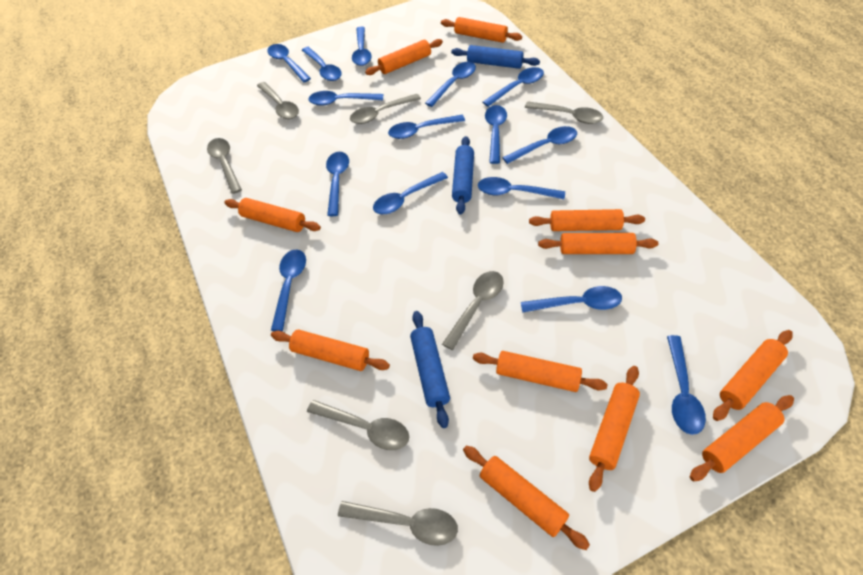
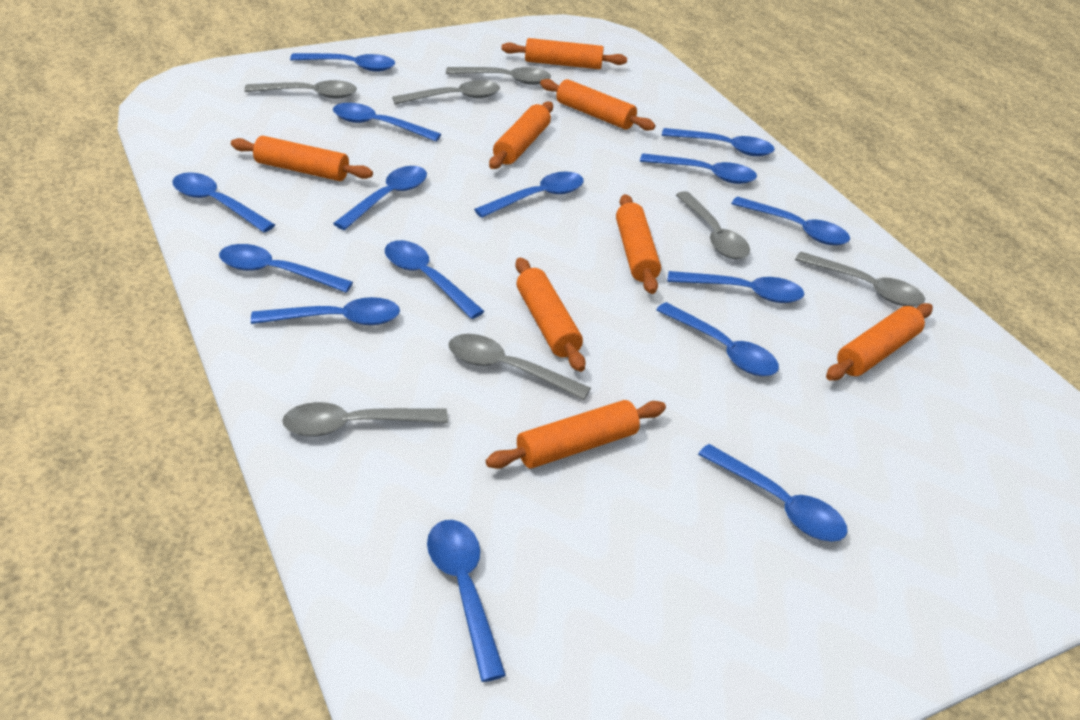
blue rolling pin: [410,311,450,428] [451,45,540,69] [452,136,474,215] = 3 -> none = 0
orange rolling pin: [224,198,321,232] [271,330,390,371] [365,39,443,75] [441,17,522,43] [463,446,590,550] [473,351,608,392] [529,209,645,231] [538,233,658,254] [589,366,640,492] [690,395,794,481] [713,330,793,421] = 11 -> [231,136,373,181] [486,400,666,469] [489,101,553,169] [501,38,627,69] [515,258,586,372] [540,79,655,131] [616,194,661,294] [826,303,933,381] = 8

